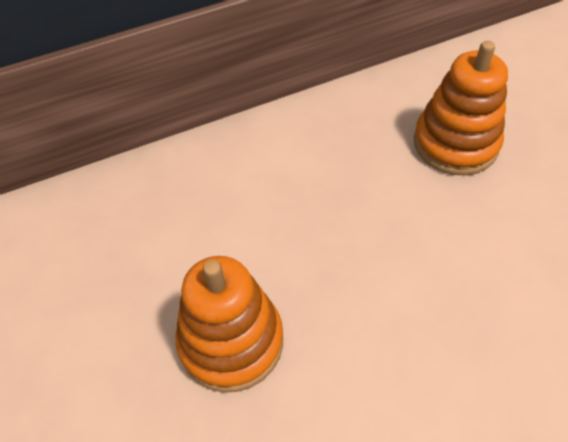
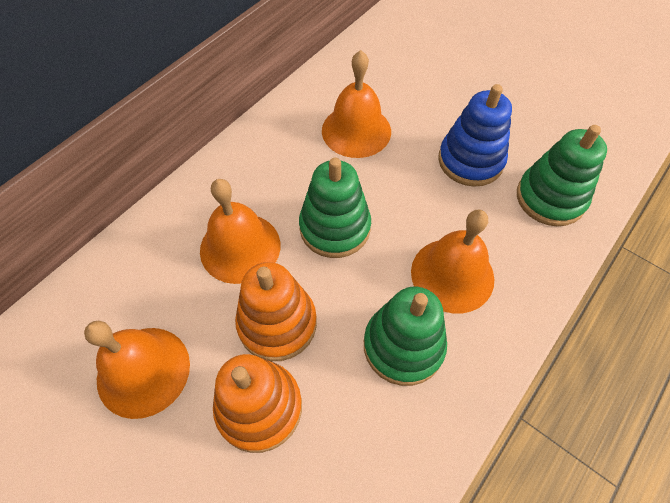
blue stacking toy: none = 0 -> [438,84,512,187] = 1
green stacking toy: none = 0 -> [299,157,371,258] [364,287,447,386] [517,125,607,226] = 3
orange bell: none = 0 -> [84,321,190,419] [200,179,280,284] [322,50,391,158] [411,210,494,313] = 4

